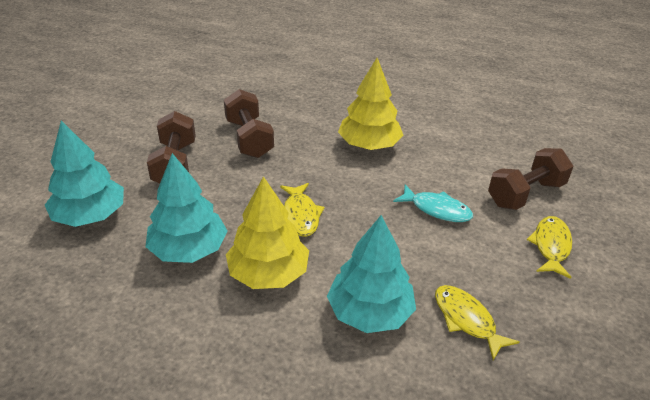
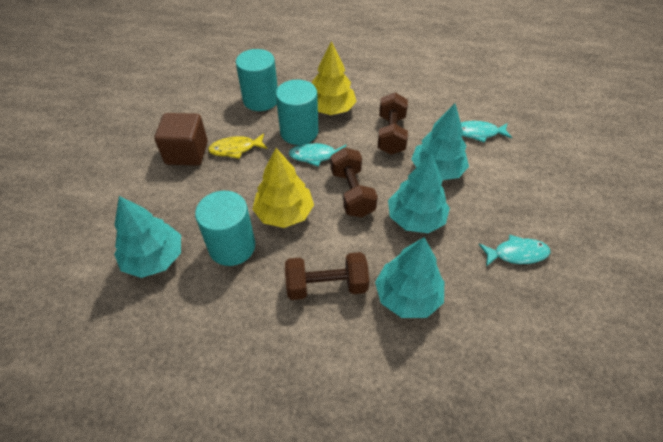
brown cube: none = 0 -> [154,113,208,166] = 1
turquoise cylinder: none = 0 -> [195,191,255,266] [236,49,278,111] [276,80,318,145] = 3
turquoise fish: [393,185,473,222] = 1 -> [289,143,346,167] [461,121,512,143] [479,235,551,266] = 3
turquoise tree: [45,121,124,227] [145,153,228,263] [327,215,416,333] = 3 -> [114,196,181,278] [375,237,444,318] [388,153,450,233] [411,103,469,180] = 4
yellow fish: [280,183,325,237] [435,285,520,360] [527,216,572,279] = 3 -> [208,133,267,159] = 1

